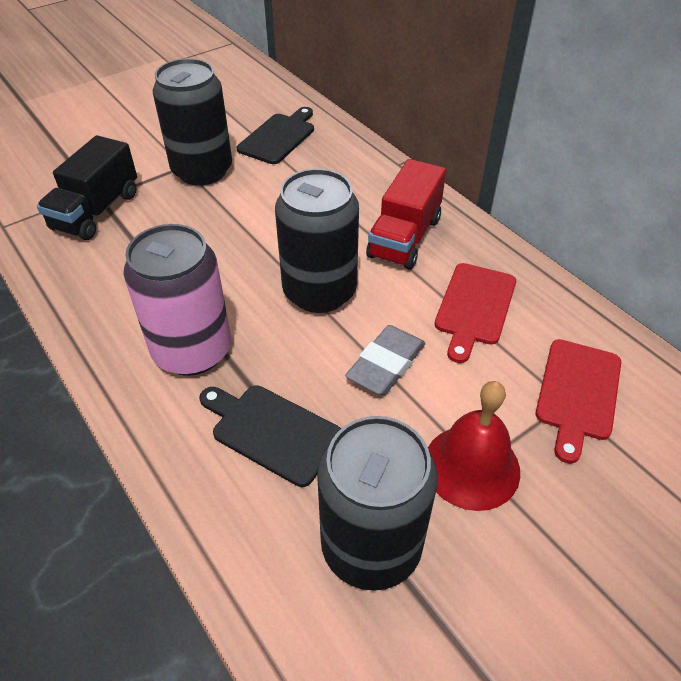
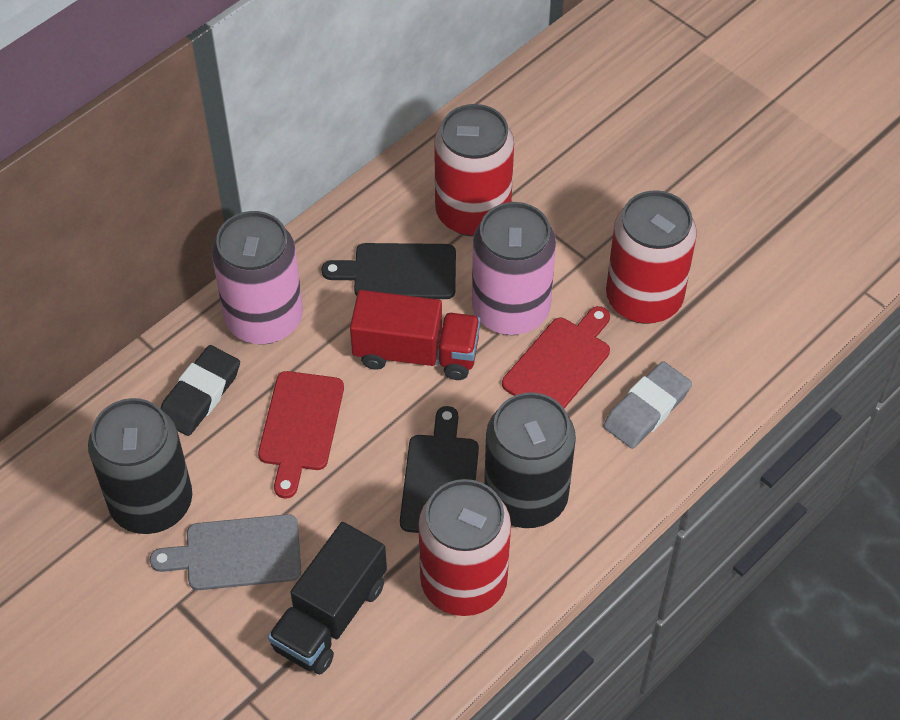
black can: [152,58,232,186] [275,168,359,313] [317,416,437,591] = 3 -> [88,398,192,534] [484,392,576,528] = 2
black eraser: none = 0 -> [160,345,240,436] = 1
grey cutting board: none = 0 -> [150,514,301,590] = 1
pink can: [123,224,231,376] = 1 -> [212,211,303,344] [472,202,556,335] = 2
red bell: [428,381,520,511] = 1 -> none = 0
red can: none = 0 -> [418,479,511,616] [434,104,514,236] [606,190,697,324] = 3

